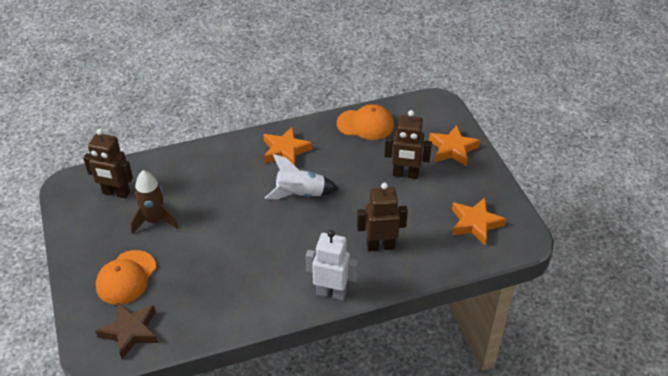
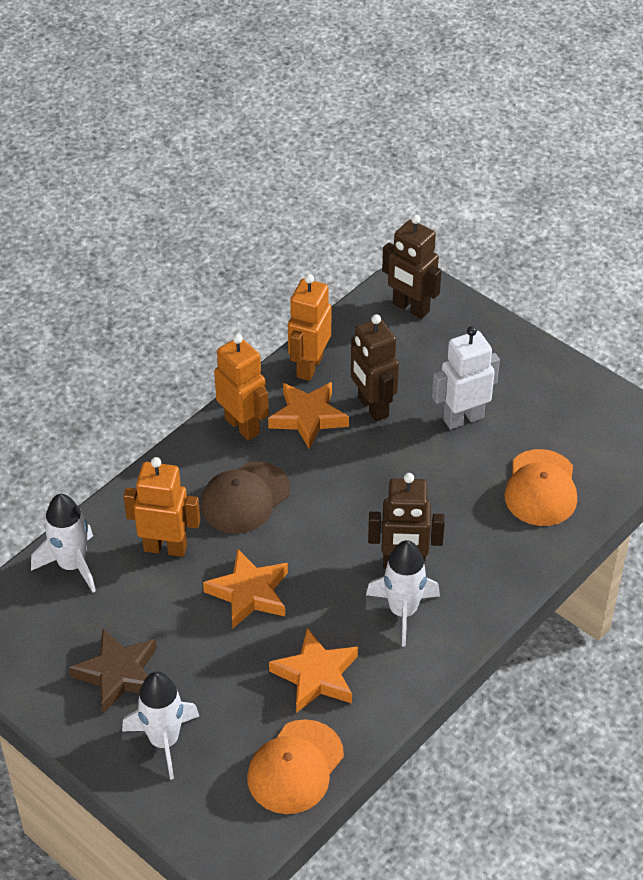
brown cap: none = 0 -> [200,461,290,534] = 1
brown rocket: [130,170,179,234] = 1 -> none = 0
orange robot: none = 0 -> [123,457,200,557] [214,334,269,441] [288,274,331,381] = 3
white rocket: [265,154,339,199] = 1 -> [31,494,96,593] [122,672,199,780] [366,540,440,647] = 3

